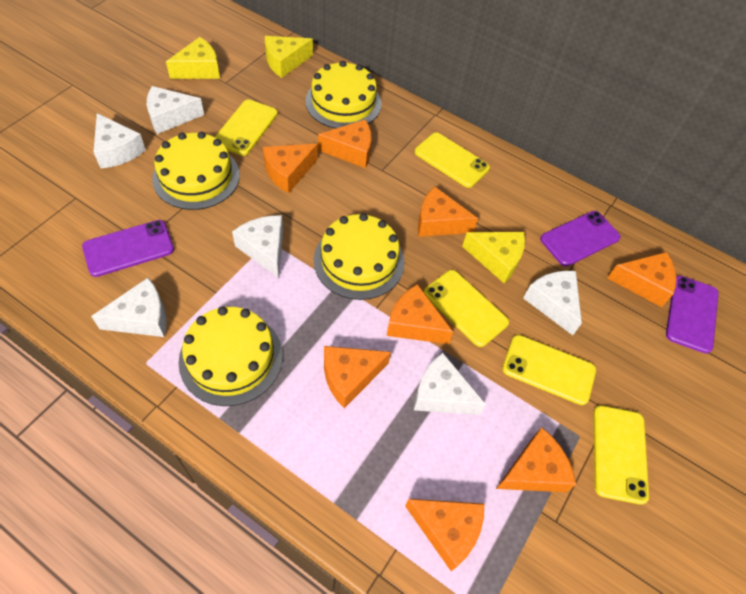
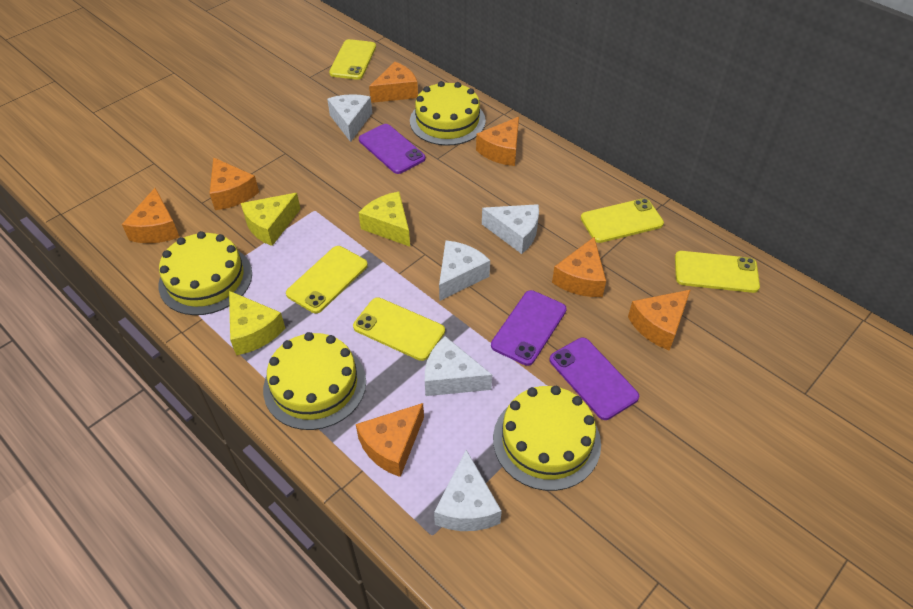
orange cheese: [263,144,318,193] [318,119,372,168] [324,346,391,408] [386,284,453,344] [405,499,484,571] [418,186,478,237] [496,427,576,492] [608,252,676,307] = 8 -> [122,188,180,243] [210,157,259,210] [356,403,424,477] [369,62,418,103] [476,117,519,166] [552,237,606,297] [628,290,690,351] = 7
white cheese: [91,278,167,337] [93,113,146,168] [147,86,204,134] [232,215,283,278] [414,353,486,415] [523,271,582,335] = 6 -> [327,94,372,142] [425,336,492,396] [434,450,502,531] [439,241,490,301] [482,204,539,254] = 5

